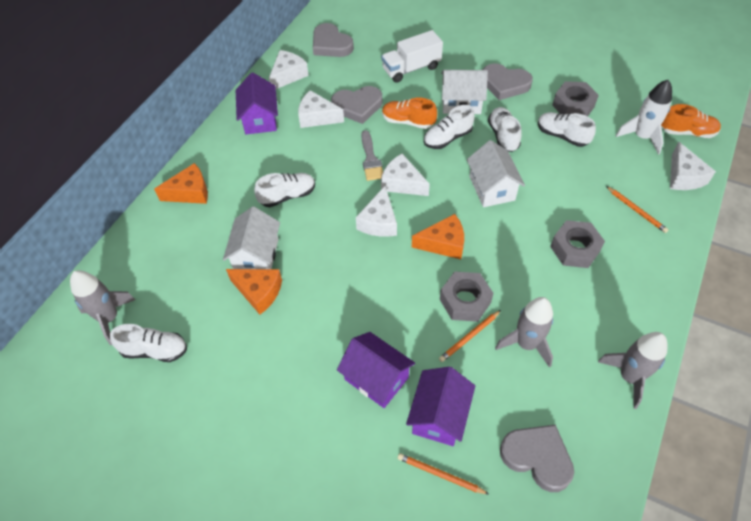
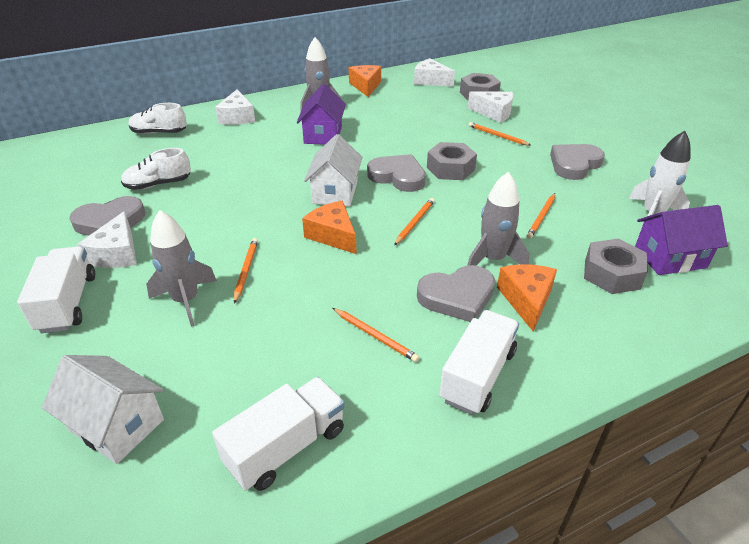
grey brush: [361,130,383,181] = 1 -> none = 0
orange pencil: [398,453,489,494] [439,310,501,362] [606,186,669,233] = 3 -> [234,238,258,304] [333,308,419,362] [394,198,434,245] [469,122,531,146] [526,193,555,239] = 5
orange shoe: [382,97,437,129] [661,104,721,138] = 2 -> none = 0
purple house: [236,72,278,134] [337,332,415,408] [406,366,475,446] = 3 -> [297,84,346,145] [635,205,728,275] = 2
white cheese: [269,50,309,89] [298,90,344,128] [356,186,397,237] [381,154,430,196] [670,142,716,190] = 5 -> [77,211,137,268] [215,90,255,125] [414,58,455,87] [468,91,513,123] = 4
white house: [223,206,280,269] [441,70,488,114] [467,140,525,207] = 3 -> [42,355,164,464] [304,134,363,207] = 2
white shoe: [110,324,187,362] [254,173,315,207] [424,105,474,149] [488,107,521,152] [538,112,596,147] = 5 -> [121,148,191,190] [129,103,187,134] = 2
white truck: [381,30,443,83] = 1 -> [17,246,95,333] [212,377,345,491] [440,310,519,415] = 3

